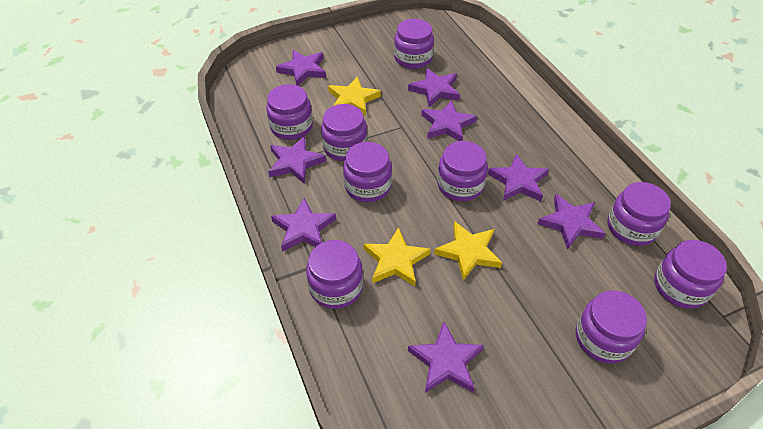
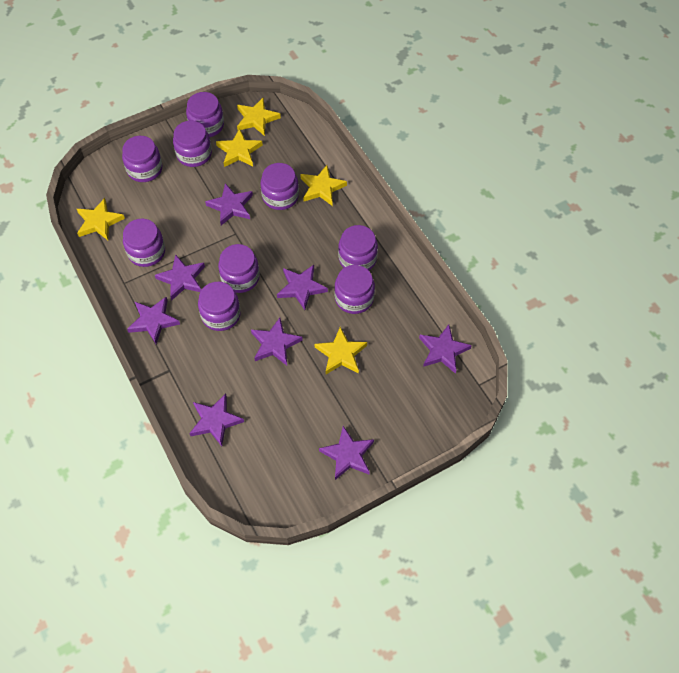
yellow star: [328,76,381,116] [363,227,431,286] [434,221,502,281] = 3 -> [77,198,125,240] [216,129,263,167] [237,98,281,136] [300,165,347,206] [315,327,367,374] = 5

